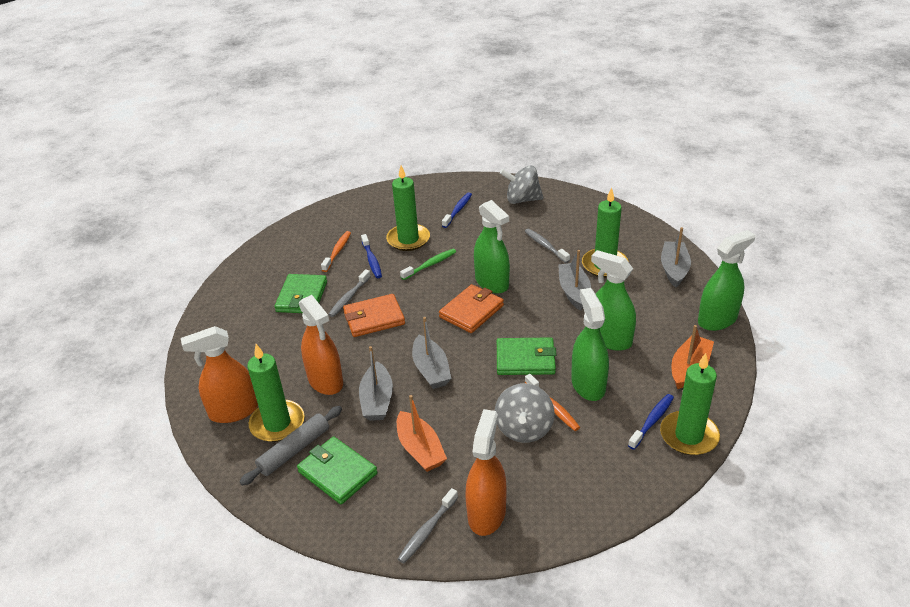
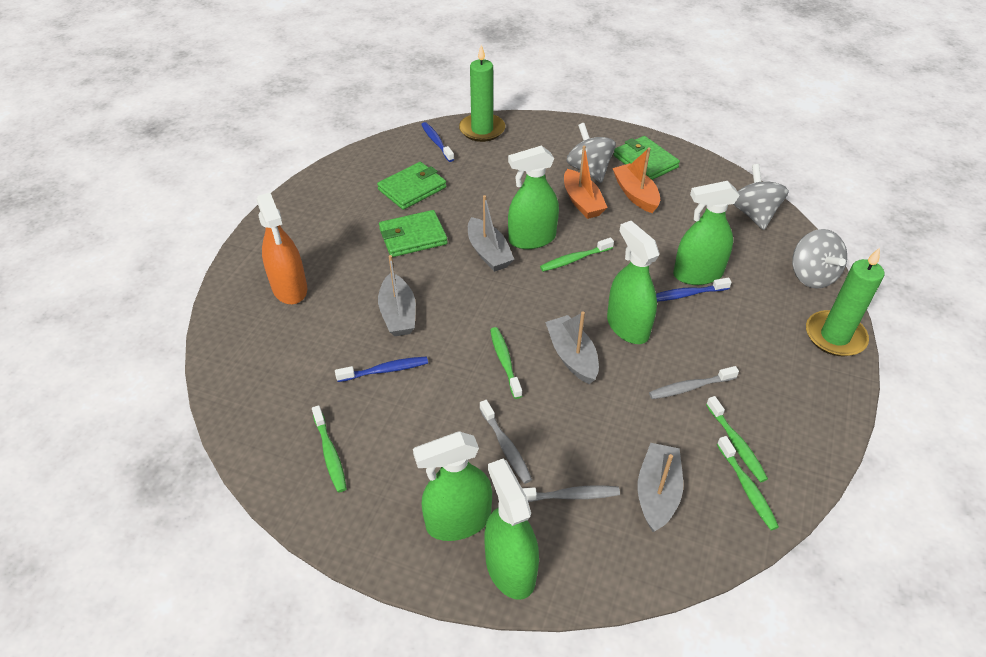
green candle: [247,344,305,442] [386,165,430,251] [582,188,629,278] [660,353,720,455] = 4 -> [459,45,505,142] [806,248,884,356] = 2
green spray bottle: [474,200,510,294] [571,288,609,401] [591,250,636,351] [698,230,755,331] = 4 -> [413,431,492,541] [484,459,539,600] [508,145,559,249] [607,221,659,344] [673,181,740,285] = 5
green toothbrush: [400,249,456,280] = 1 -> [312,405,347,493] [490,327,522,399] [540,237,614,272] [706,396,768,483] [717,436,779,530] = 5
grey rolling pin: [240,406,342,486] = 1 -> none = 0
grey spinning top: [495,383,555,443] [500,166,544,204] = 2 -> [567,123,616,183] [733,164,789,230] [792,229,847,289] = 3
orange spray bottle: [181,326,258,423] [299,295,343,395] [466,409,506,536] = 3 -> [257,193,307,304] = 1
orange toothbrush: [321,231,351,272] [525,374,580,431] = 2 -> none = 0
orange wallet: [343,294,405,337] [439,284,504,333] = 2 -> none = 0

